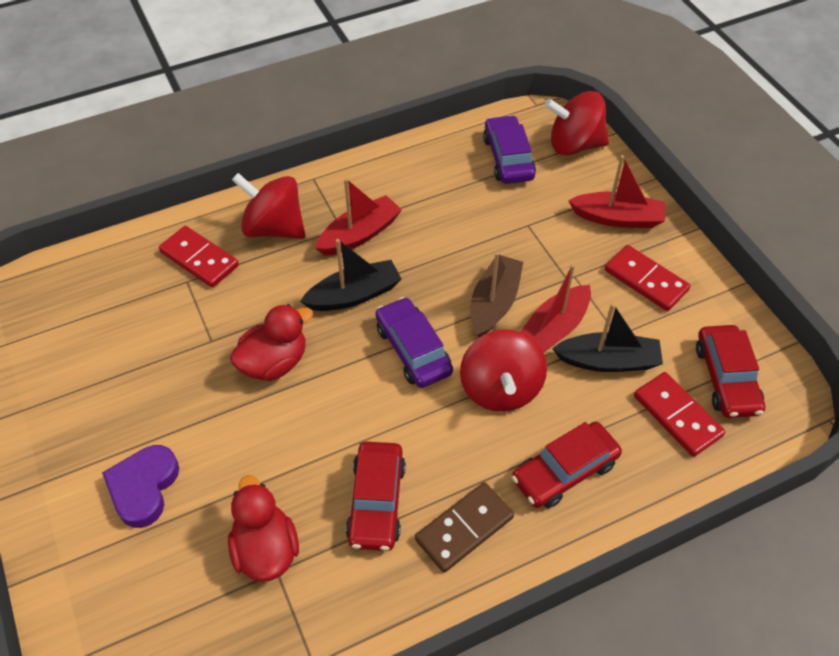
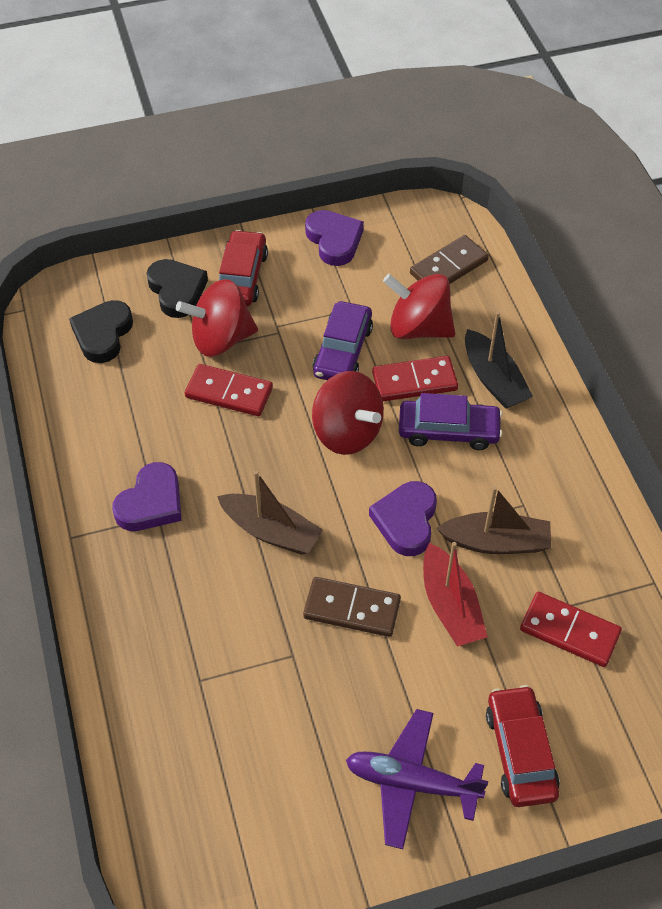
black boat: [300,239,402,311] [552,303,663,372] = 2 -> [465,311,533,409] = 1
black heart: none = 0 -> [69,300,133,363] [146,259,208,318] = 2
brown boat: [471,252,523,337] = 1 -> [217,471,323,555] [436,486,551,554] = 2
brown domino: [415,482,514,573] = 1 -> [303,577,401,637] [410,235,489,284] = 2
purple heart: [102,445,179,528] = 1 -> [112,462,182,531] [305,210,364,266] [369,481,437,556] = 3
purple plane: none = 0 -> [346,709,488,849] = 1
red boat: [315,178,402,255] [521,264,591,353] [568,155,665,228] = 3 -> [423,542,487,647] = 1
red car: [346,442,406,551] [512,421,622,508] [696,325,765,418] = 3 -> [219,230,268,306] [486,685,560,807] = 2
red duck: [228,475,299,582] [230,304,313,381] = 2 -> none = 0

